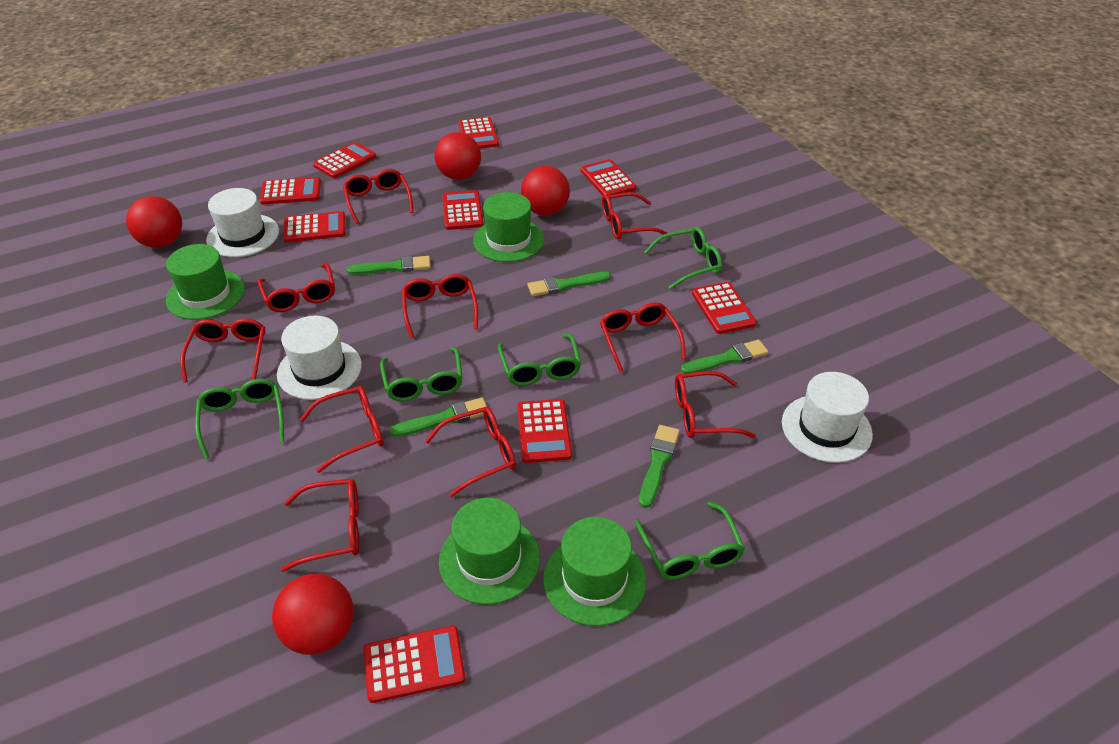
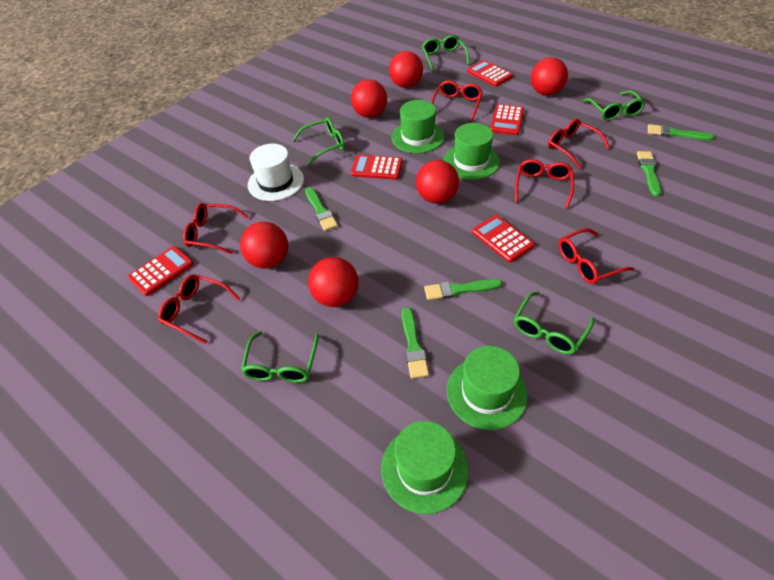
red ball: [126,196,182,248] [272,574,354,655] [434,132,481,180] [521,166,570,216] = 4 -> [240,222,288,269] [308,257,359,307] [351,79,387,118] [389,51,423,88] [416,160,459,204] [531,57,568,96] = 6
red calculator: [260,177,321,205] [283,211,346,243] [313,142,376,178] [363,626,466,703] [442,190,483,230] [459,117,499,149] [517,399,572,463] [581,159,636,196] [692,282,757,334] = 9 -> [128,246,194,296] [351,155,403,180] [467,60,513,86] [472,215,535,263] [490,104,524,135] = 5
red glasses: [180,318,265,383] [258,263,335,312] [281,479,359,572] [300,386,384,473] [343,169,413,224] [402,274,478,338] [425,407,516,497] [600,302,686,373] [602,192,667,240] [675,371,756,438] = 10 -> [158,274,240,344] [183,203,249,254] [431,81,483,121] [515,159,574,209] [548,119,610,169] [559,228,634,284] = 6
white hat: [206,188,279,257] [277,316,362,400] [782,372,873,463] = 3 -> [248,144,304,201] = 1

